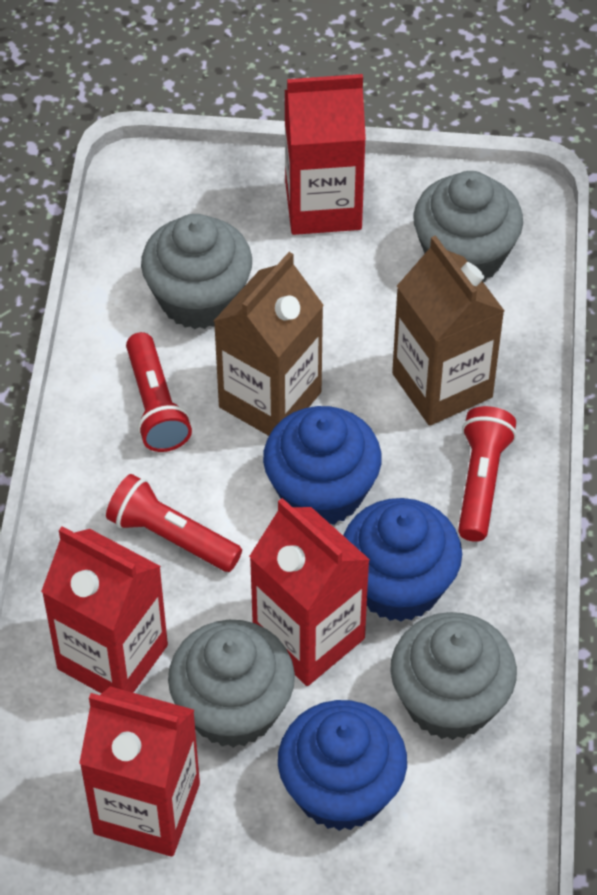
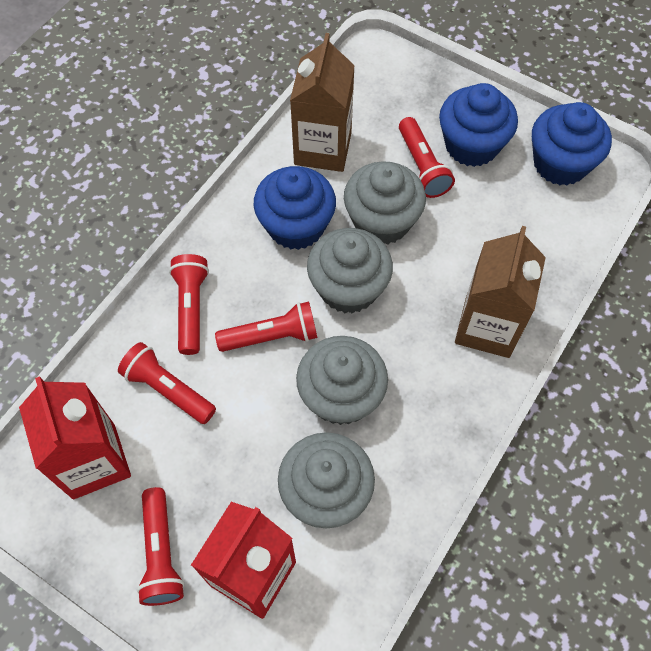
red carton: [41,526,168,694] [79,686,200,857] [249,498,370,686] [284,74,366,235] = 4 -> [19,376,131,499] [191,502,296,619] = 2
red flashlight: [106,474,242,572] [126,332,192,452] [458,406,517,542] = 3 -> [118,342,216,424] [137,487,184,606] [169,254,209,355] [215,302,317,352] [399,117,455,198] = 5

